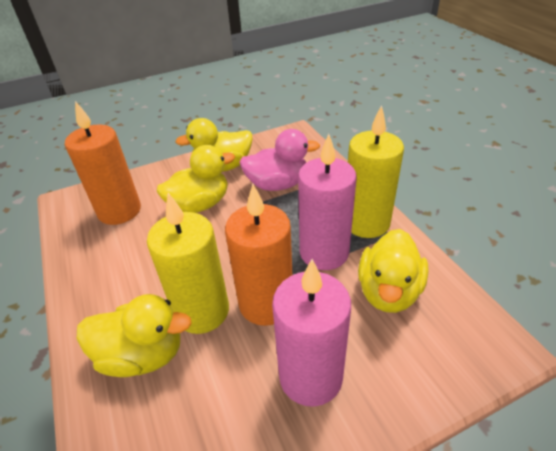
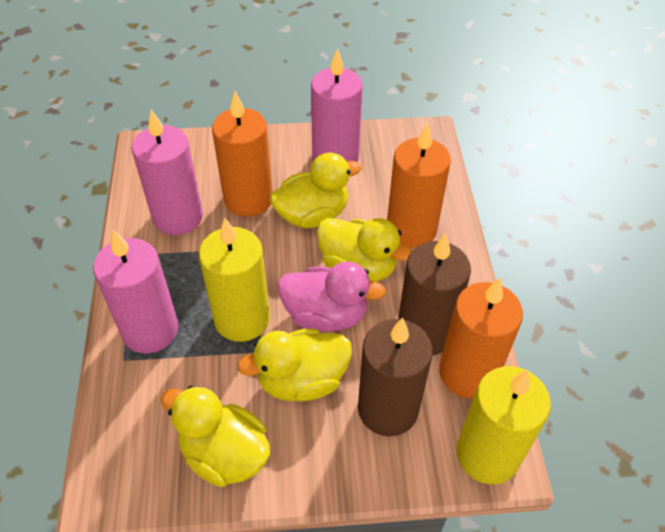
brown candle: none = 0 -> [358,317,433,437] [398,233,471,356] = 2
orange candle: [65,101,141,225] [225,184,292,326] = 2 -> [212,92,273,217] [387,122,451,248] [439,278,523,399] = 3
pink candle: [272,259,351,407] [298,134,357,270] = 2 -> [93,229,179,354] [132,109,203,235] [311,48,363,162] = 3

